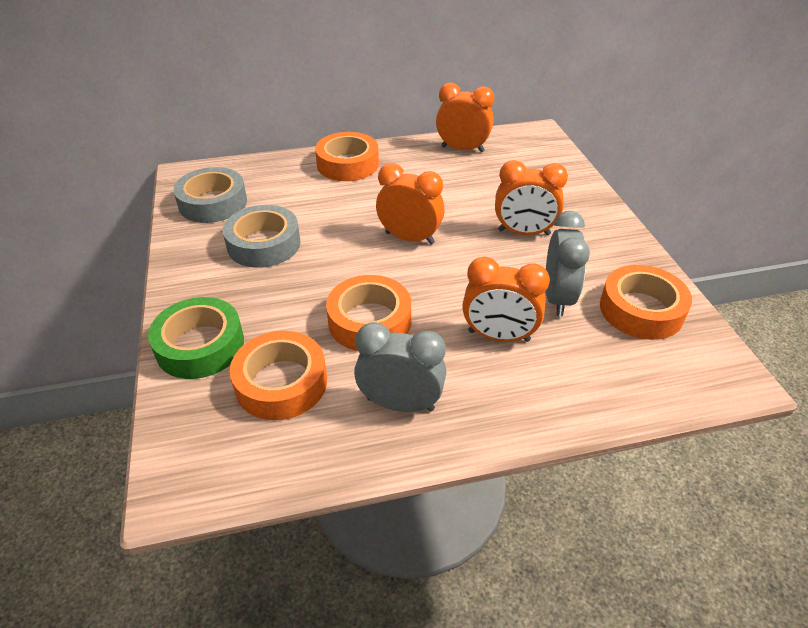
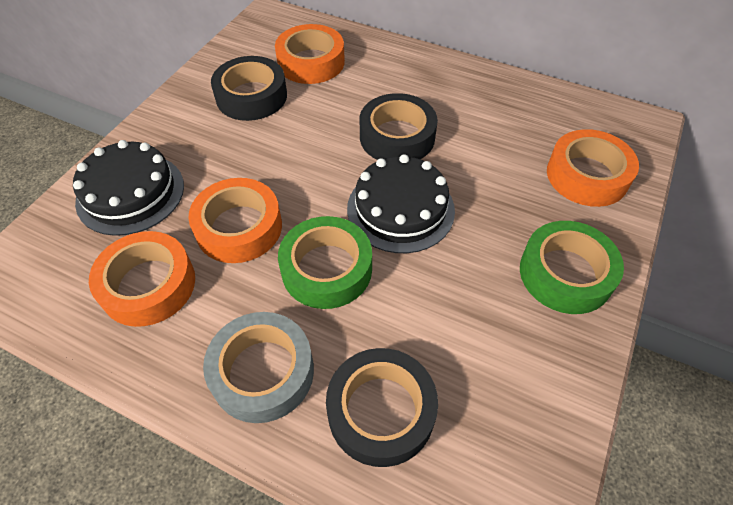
black cake: none = 0 -> [73,140,184,236] [347,154,455,253] = 2
black tape: none = 0 -> [211,56,287,121] [326,348,438,467] [360,93,438,160] = 3
green tape: [148,297,244,379] = 1 -> [278,216,372,309] [520,221,624,314] = 2
grey clock: [354,322,446,412] [546,211,590,316] = 2 -> none = 0
grey tape: [173,167,247,223] [223,205,301,268] = 2 -> [203,312,314,423] = 1
orange clock: [376,163,445,245] [436,83,494,152] [462,256,550,342] [495,160,568,235] = 4 -> none = 0

